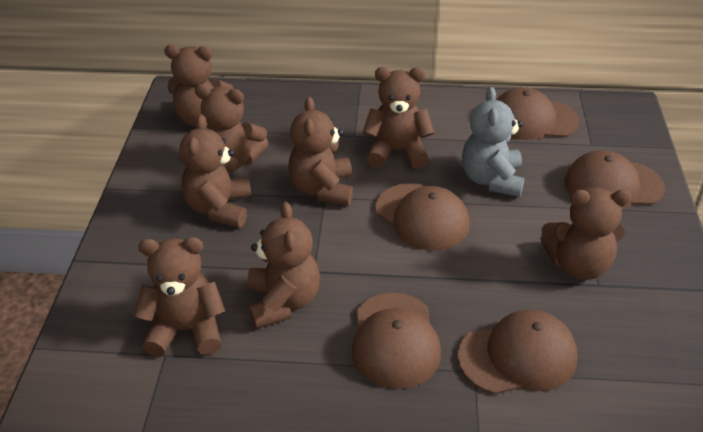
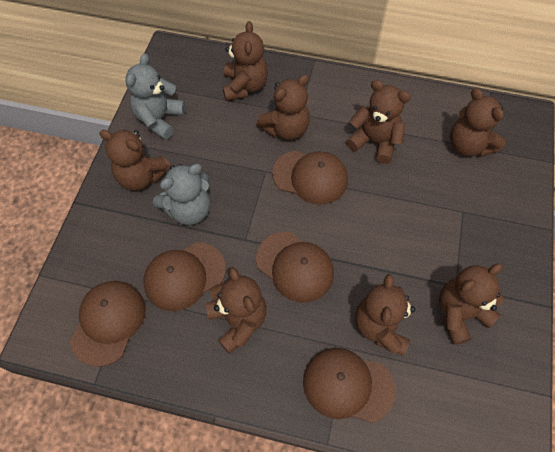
grey teddy bear: [462,87,525,197] = 1 -> [125,53,185,139] [153,164,210,225] = 2

